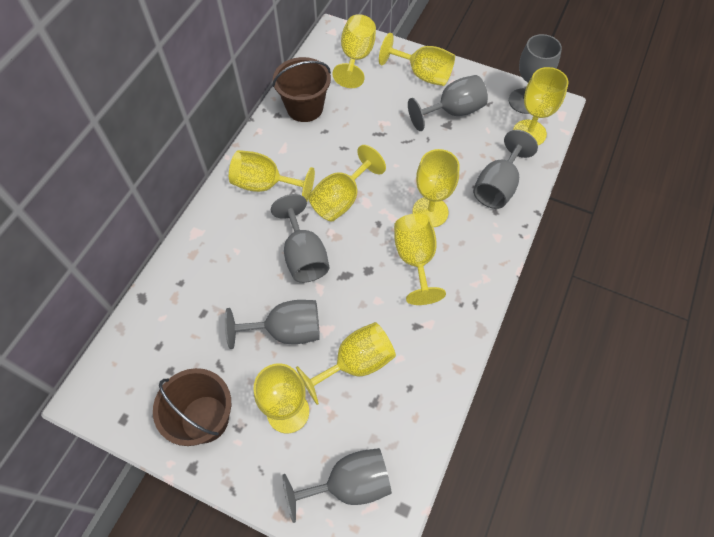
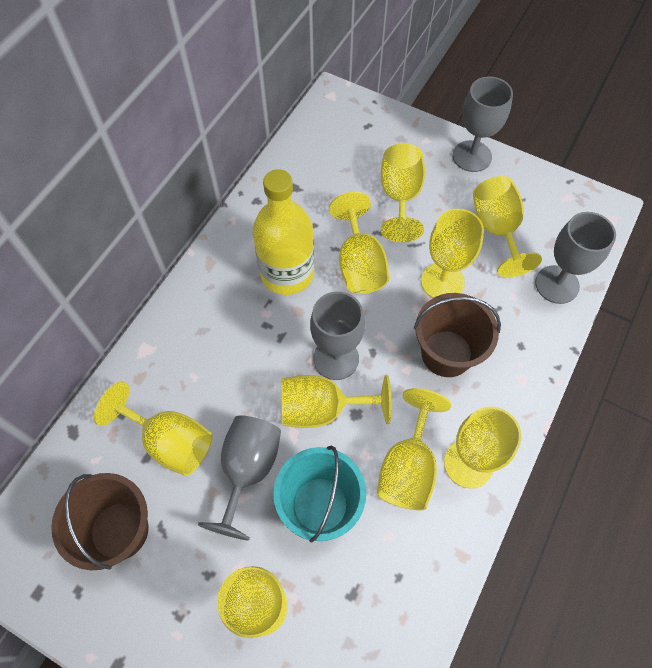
grey goblet: [225,300,320,349] [271,194,329,283] [282,448,392,523] [408,75,488,131] [473,130,538,209] [509,34,562,114] = 6 -> [198,415,281,540] [310,292,365,380] [453,76,513,172] [535,212,616,304] = 4
turquoise bucket: none = 0 -> [273,446,366,542] = 1
yellow bottle: none = 0 -> [253,169,314,295] = 1

